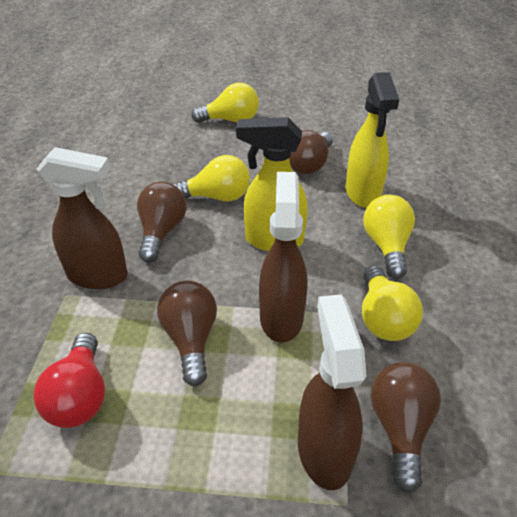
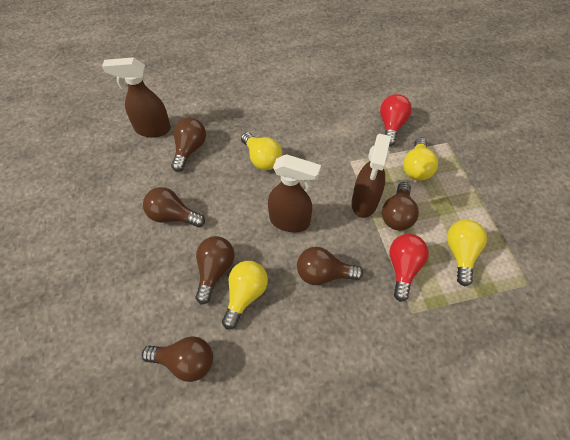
brown light bulb: [137,182,187,263] [157,281,217,386] [290,130,333,174] [370,362,441,493] = 4 -> [142,336,213,382] [143,187,205,227] [171,118,206,172] [195,236,235,305] [297,247,363,285] [382,182,419,230] = 6
red light bulb: [33,333,105,428] = 1 -> [380,94,412,146] [389,234,429,302] = 2
yellow spray bottle: [236,117,308,251] [345,72,399,208] = 2 -> none = 0

